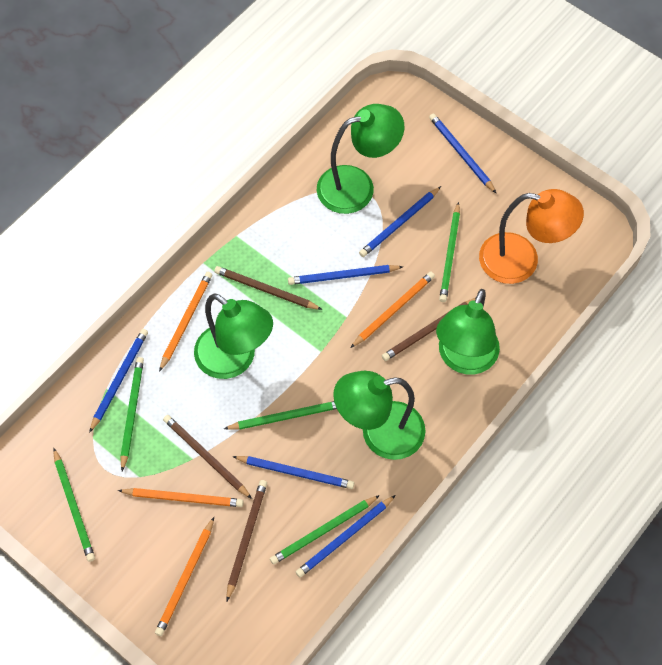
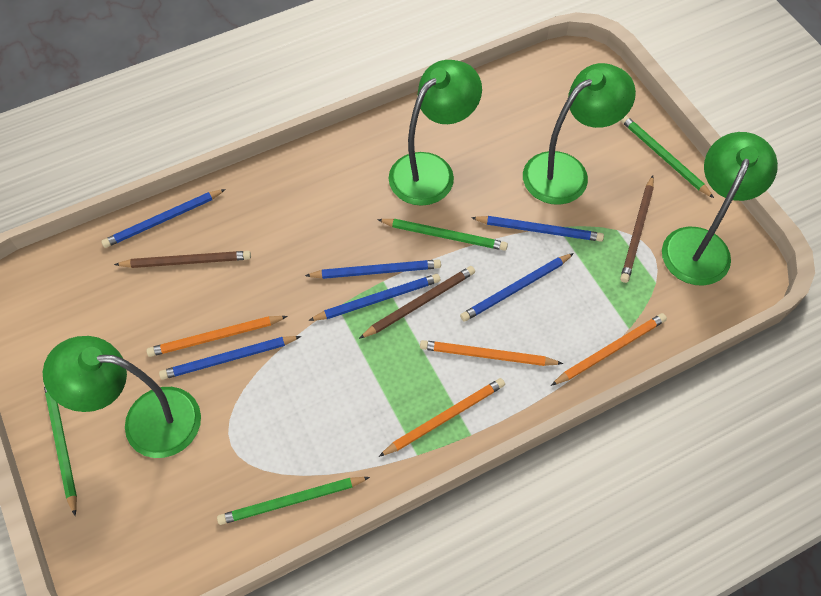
brown pencil: [163,415,252,499] [214,266,322,310] [226,480,267,601] [382,298,476,361] = 4 -> [114,251,251,268] [359,266,475,339] [620,175,654,283] = 3
green pencil: [53,448,95,562] [120,357,144,471] [224,401,337,430] [270,495,380,565] [439,202,460,302] = 5 -> [43,382,77,516] [217,477,370,525] [377,219,508,251] [620,115,714,198] = 4
orange lamp: [479,189,584,284] = 1 -> none = 0

